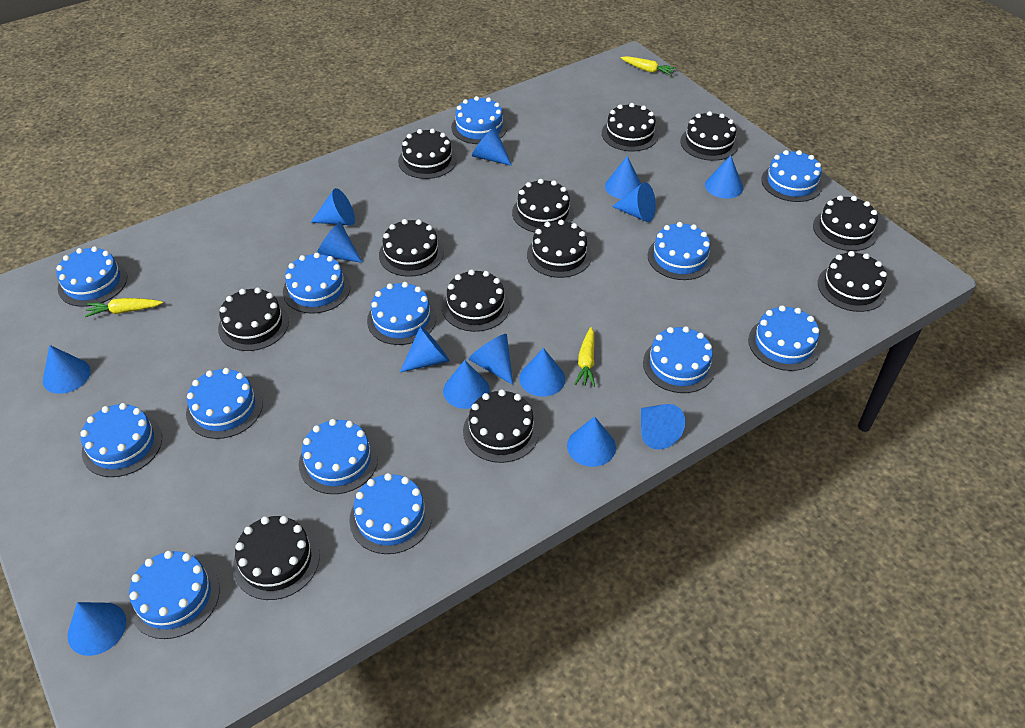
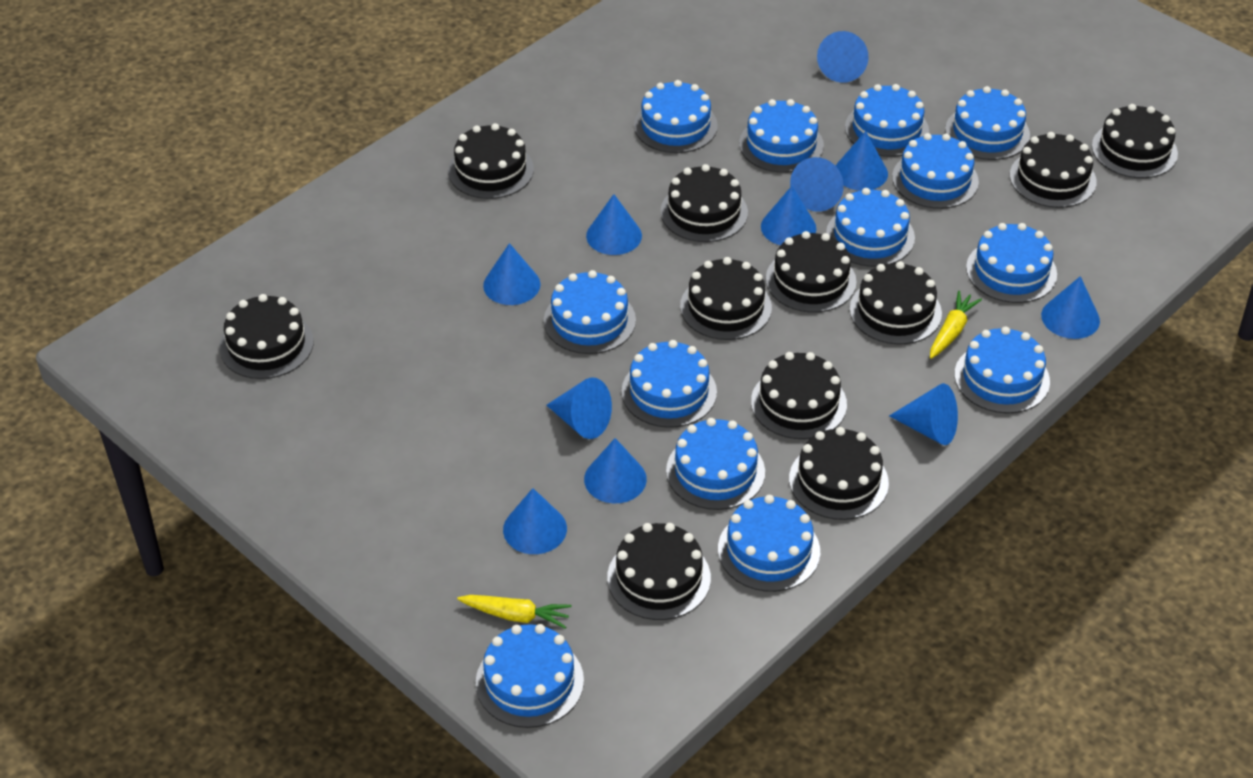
black cake: [218,288,289,351] [233,516,320,600] [379,219,444,277] [398,129,457,179] [442,269,510,332] [463,390,540,463] [512,179,574,233] [527,220,592,278] [602,103,659,151] [680,111,738,161] [813,195,878,251] [818,251,887,312] = 12 -> [220,294,314,379] [448,123,534,199] [607,523,711,620] [661,164,748,242] [680,257,772,340] [751,352,847,439] [766,231,857,313] [789,427,889,520] [850,261,942,345] [1010,132,1097,208] [1092,104,1178,178] = 11
blue cone: [43,345,91,394] [67,602,127,656] [311,188,355,225] [317,222,363,263] [400,326,450,372] [443,360,490,409] [468,334,513,385] [472,127,512,166] [519,348,565,397] [567,416,616,467] [605,156,641,199] [612,182,656,222] [641,404,685,450] [705,155,743,199] = 14 -> [483,243,540,305] [503,488,567,554] [546,378,612,439] [584,438,647,503] [586,194,642,255] [761,186,816,245] [790,157,844,212] [817,31,869,83] [835,131,888,191] [889,383,958,445] [1041,276,1100,339] = 11
yellow carrot: [85,298,163,317] [575,327,595,387] [621,56,676,76] = 3 -> [457,595,572,629] [930,291,982,359] = 2

